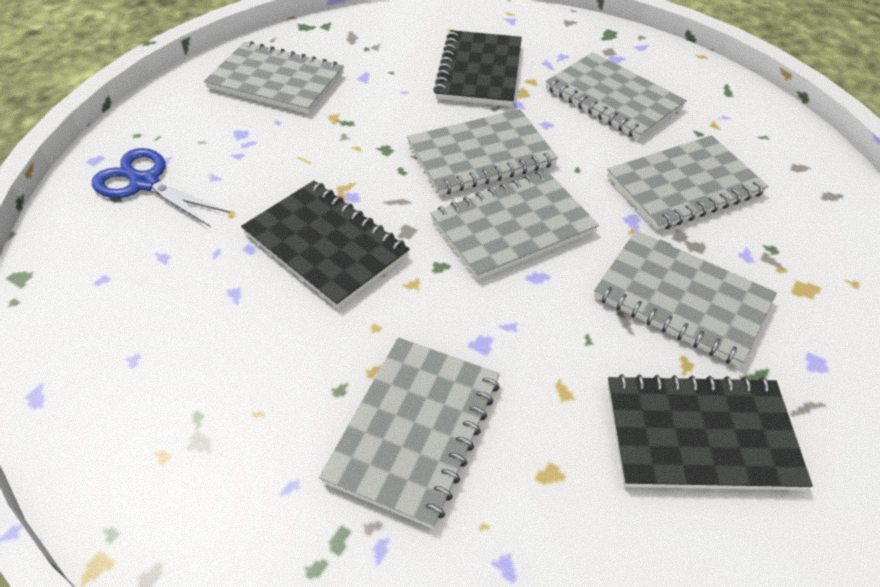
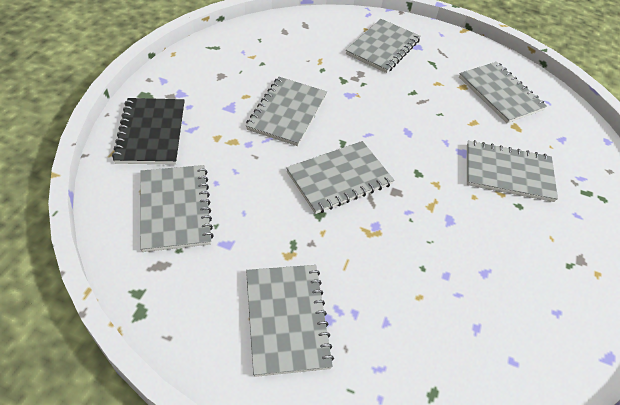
black notebook: [241,181,410,309] [433,30,522,106] [607,374,813,490] = 3 -> [112,98,185,165] = 1
blue scissors: [92,148,230,227] = 1 -> none = 0

